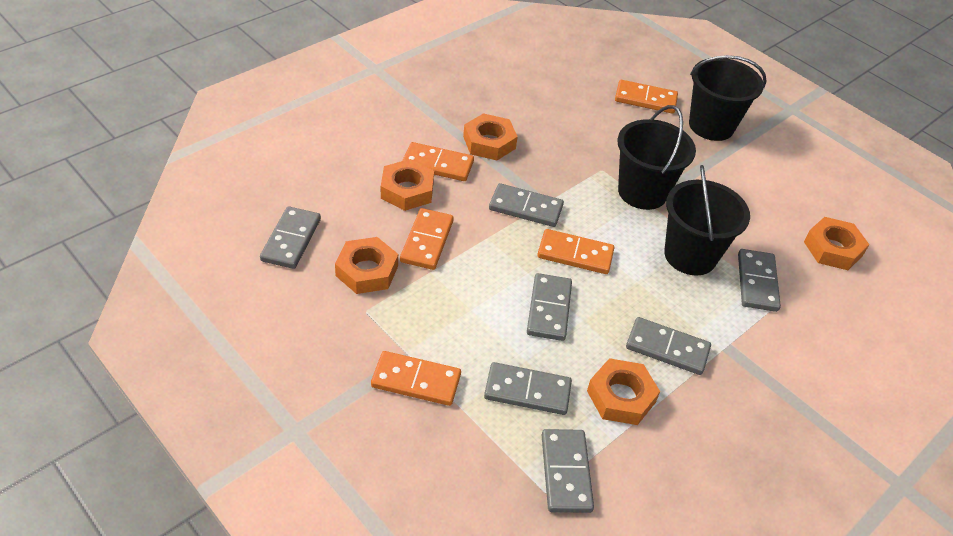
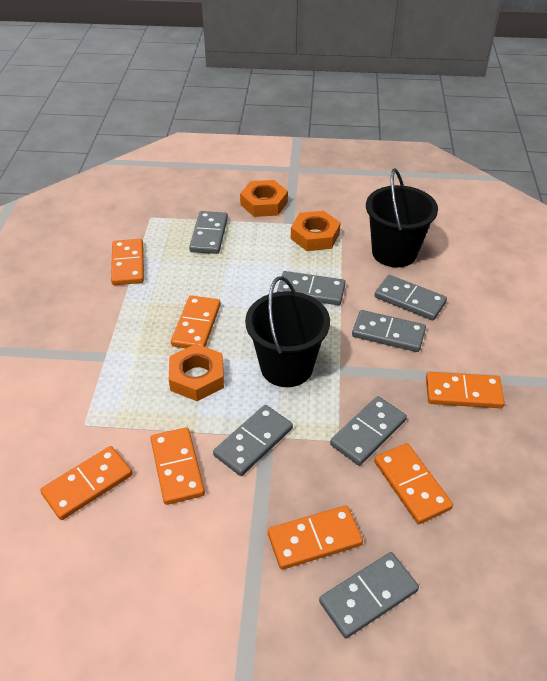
black bucket: [617,105,696,210] [664,165,750,275] [689,55,766,141] = 3 -> [245,276,330,387] [366,168,438,267] = 2
orange domino: [371,351,461,406] [400,208,454,270] [402,142,474,181] [537,229,614,274] [615,80,678,113] = 5 -> [40,446,132,520] [111,239,144,285] [150,427,205,505] [171,295,221,348] [268,505,363,570] [374,443,453,524] [426,372,505,408] = 7
orange nut: [335,237,398,294] [381,159,434,211] [463,113,518,160] [587,358,660,425] [804,217,869,270] = 5 -> [169,344,224,401] [240,180,288,217] [291,211,341,251] = 3

